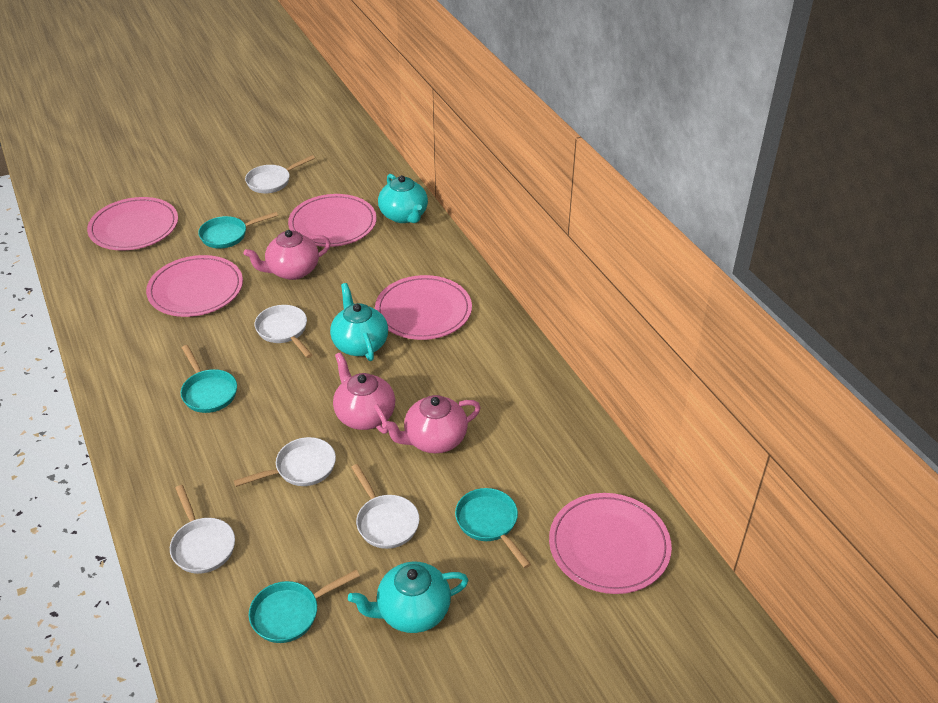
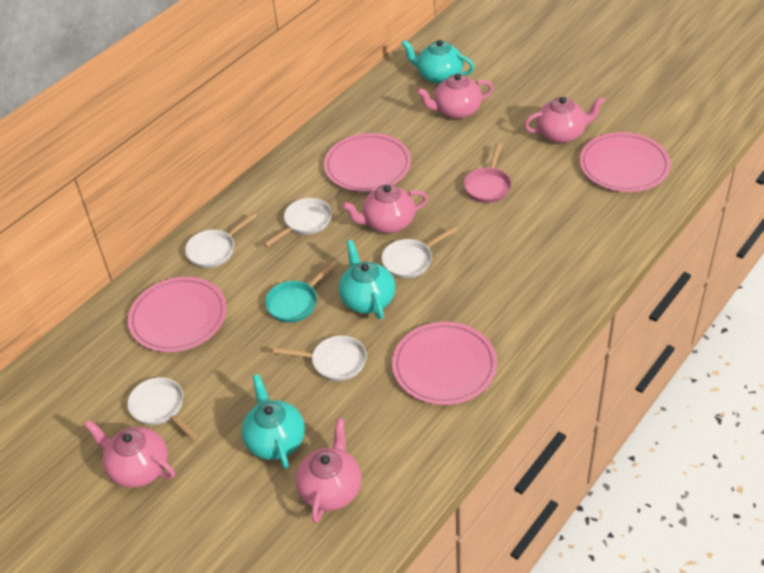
pink pan: none = 0 -> [464,143,511,203] = 1
pink plate: [87,197,178,251] [146,255,243,317] [288,194,377,247] [375,275,472,340] [549,493,672,594] = 5 -> [128,277,227,352] [324,133,411,192] [392,322,497,405] [579,132,671,192] = 4
pink teapot: [244,230,331,280] [333,352,395,434] [382,395,481,453] = 3 -> [84,420,175,488] [296,418,361,523] [342,184,428,233] [417,73,493,119] [524,97,605,143] = 5
turquoise pan: [180,345,237,413] [198,212,278,249] [249,570,360,643] [455,488,531,568] = 4 -> [265,261,338,323] = 1

